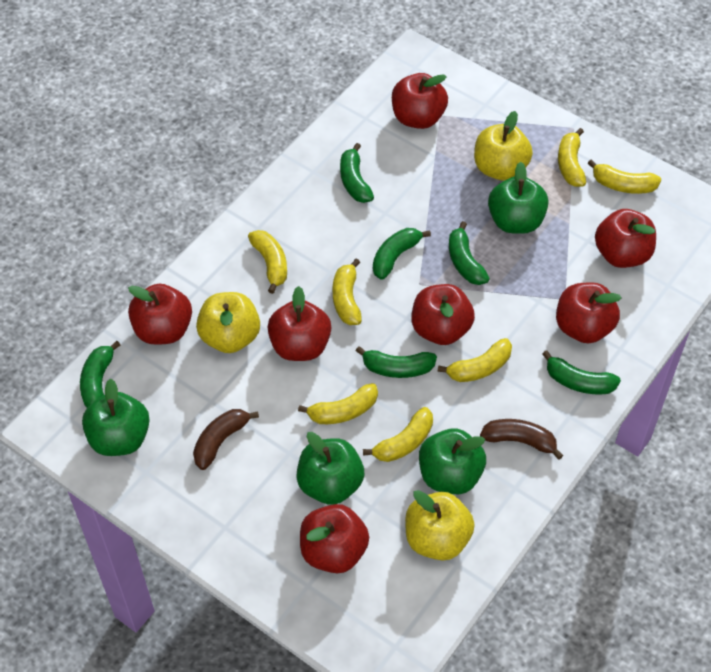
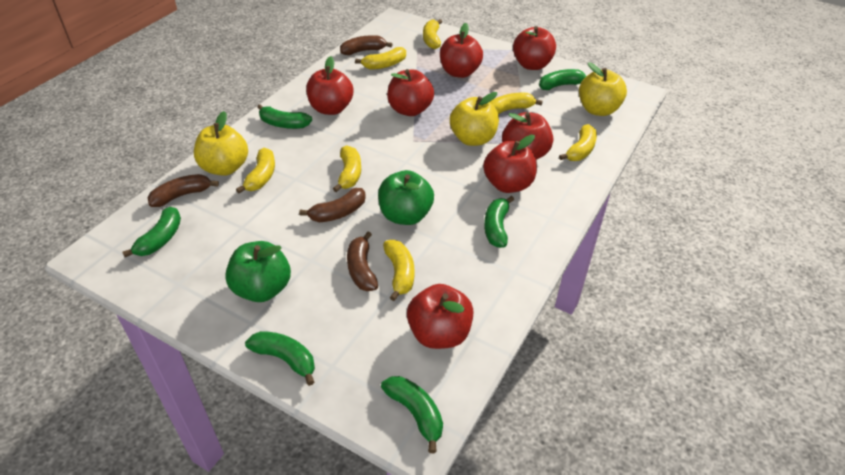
brown banana: [193,409,259,470] [480,419,563,460] = 2 -> [148,174,219,207] [299,188,366,222] [340,35,393,55] [347,232,378,291] = 4
green apple: [82,378,150,456] [296,432,364,505] [419,428,486,494] [488,162,549,234] = 4 -> [225,241,291,302] [378,170,434,225] = 2

